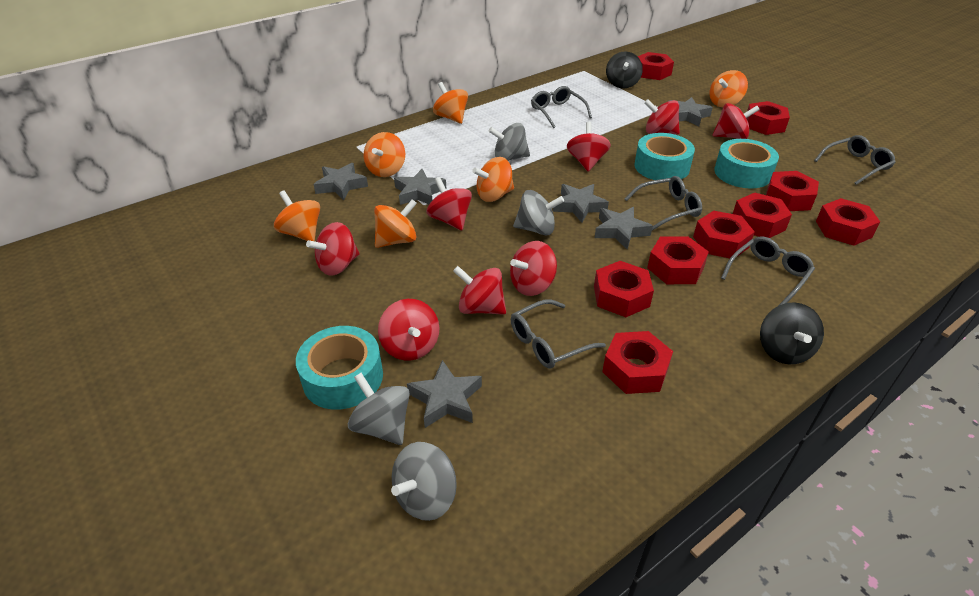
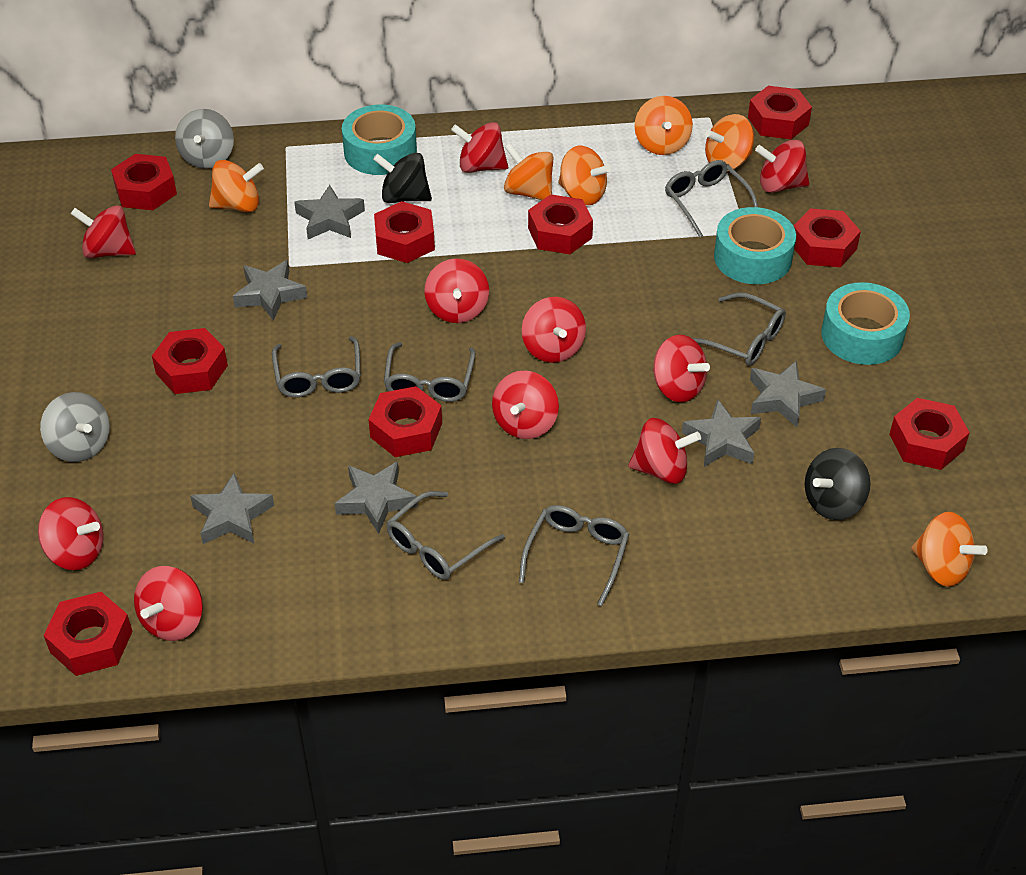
grey glasses: [511,299,606,369] [531,86,592,128] [625,176,702,230] [721,236,815,306] [814,135,896,185] = 5 -> [272,336,361,397] [384,342,476,402] [386,491,505,580] [519,505,629,607] [665,160,758,238] [692,292,786,366] = 6
grey spinning top: [348,373,410,445] [391,442,457,521] [489,123,530,161] [513,190,564,235] = 4 -> [40,392,110,462] [175,109,234,169] = 2
red spinning top: [306,222,360,276] [378,299,439,361] [427,177,472,230] [453,266,506,315] [510,241,557,296] [567,122,611,172] [644,99,680,135] [713,103,760,139] = 8 -> [38,497,104,570] [71,205,136,258] [134,566,203,641] [424,258,489,323] [451,122,508,173] [492,371,559,439] [522,297,586,363] [628,418,701,484] [653,335,710,402] [755,140,809,193] = 10

